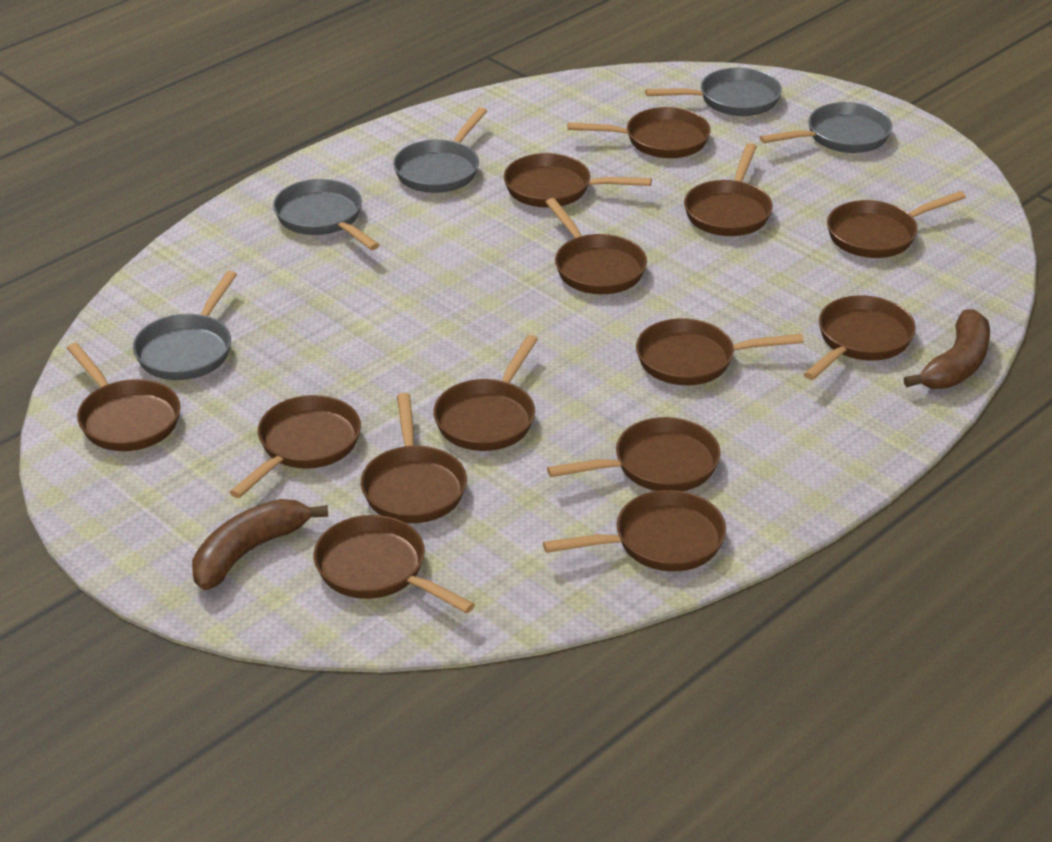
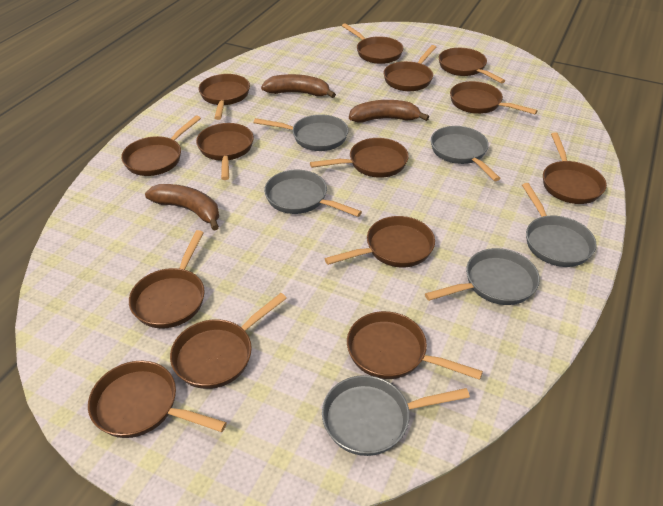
brown banana: [192,499,328,590] [904,309,990,389] = 2 -> [145,184,219,230] [261,74,336,98] [349,100,429,123] = 3
grey pan: [133,271,237,380] [273,179,380,250] [393,107,487,193] [645,68,782,116] [760,102,892,153] = 5 -> [254,114,348,151] [264,170,362,217] [322,375,470,456] [425,248,540,305] [431,126,501,181] [522,183,597,267] = 6

